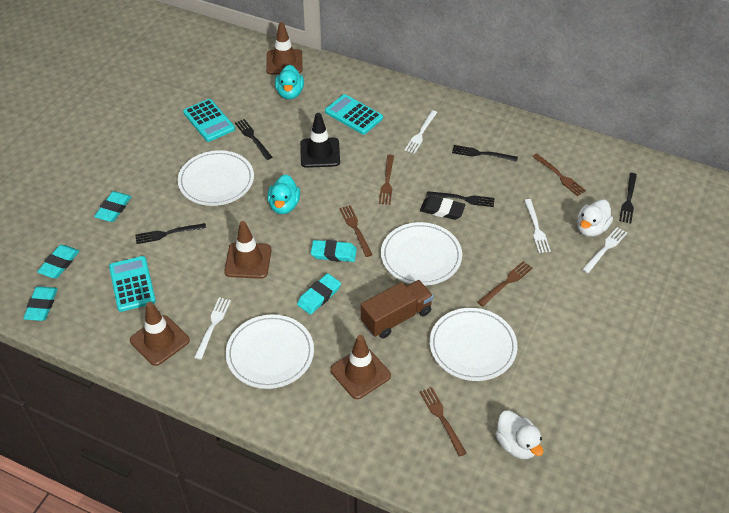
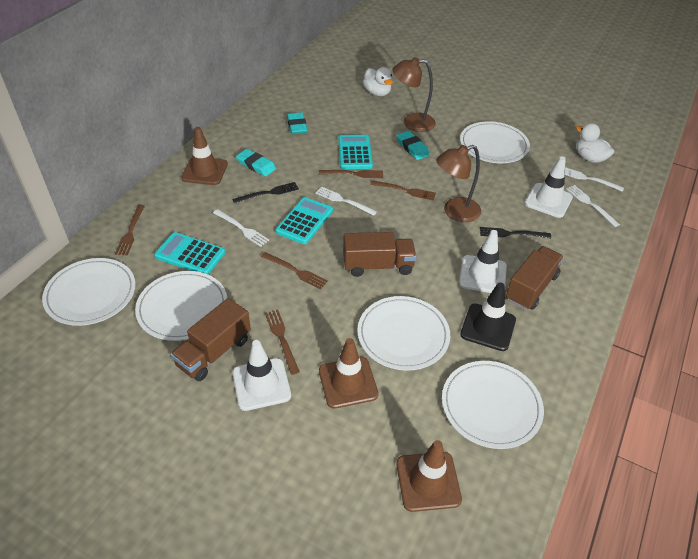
black eraser: [420,196,465,220] = 1 -> none = 0
black fork: [135,223,206,244] [235,119,272,160] [426,191,495,207] [452,145,518,162] [619,173,637,223] = 5 -> [232,182,299,204] [480,227,551,238] = 2
brown lamp: none = 0 -> [392,57,436,132] [436,145,481,222] = 2
brown traffic cone: [130,302,190,366] [224,221,272,279] [266,22,302,75] [330,335,391,399] = 4 -> [181,127,228,185] [319,338,379,409] [397,440,462,512] = 3
brown truck: [361,280,433,339] = 1 -> [171,298,251,381] [343,232,417,277] [506,246,564,310] = 3
turquoise duck: [267,174,300,214] [275,65,304,100] = 2 -> none = 0
turquoise eraser: [23,286,58,321] [37,245,80,278] [94,191,132,222] [297,273,341,315] [311,240,357,262] = 5 -> [236,149,276,177] [287,112,308,134] [396,131,430,160] = 3
white plate: [177,150,254,206] [226,315,314,389] [381,222,462,286] [430,308,518,381] = 4 -> [42,258,136,326] [135,271,227,341] [357,296,450,371] [442,361,544,449] [460,121,530,163] = 5
white traffic cone: none = 0 -> [233,340,291,411] [459,230,507,293] [525,156,573,218] = 3

